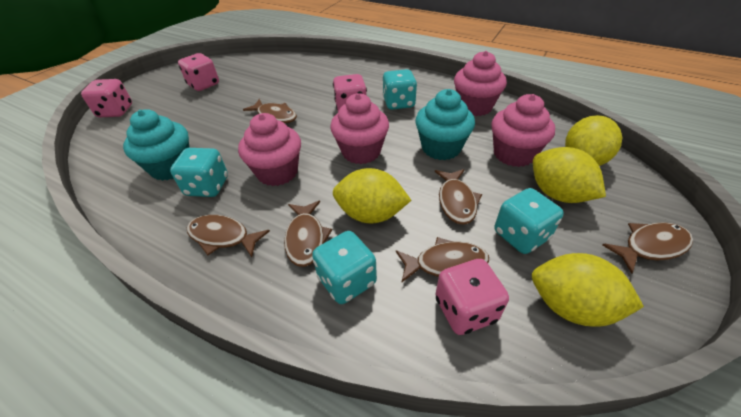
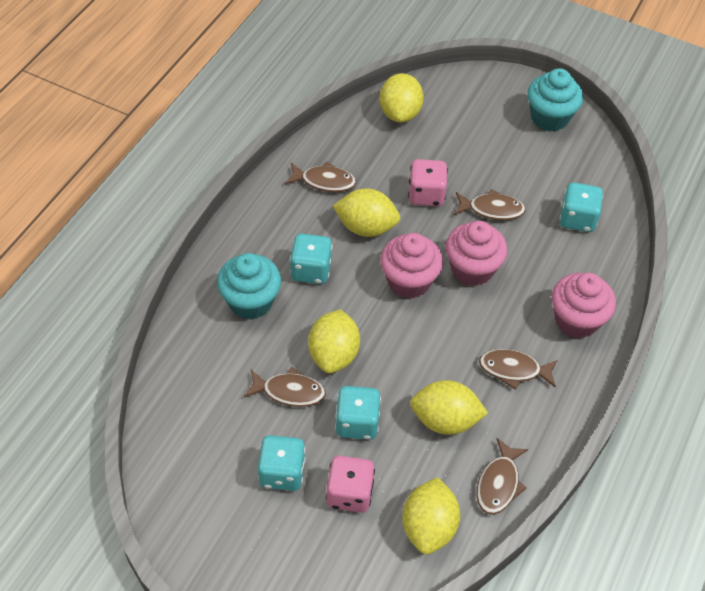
brown fish: [187,215,270,257] [243,99,297,123] [284,201,332,267] [396,237,489,282] [435,169,482,225] [602,222,693,274] = 6 -> [244,367,326,407] [285,161,356,192] [454,189,526,220] [477,438,529,515] [479,349,558,390] = 5
pink cupcake: [238,113,301,186] [330,93,389,164] [454,51,507,116] [491,94,555,167] = 4 -> [380,233,443,299] [445,221,508,286] [552,273,616,338] = 3
pink dice: [81,79,132,117] [178,53,219,91] [333,74,367,112] [435,259,509,335] = 4 -> [326,456,375,513] [408,159,448,206] = 2
yellow lemon: [333,168,411,224] [532,253,644,327] [533,147,606,203] [565,115,622,166] = 4 -> [308,309,360,373] [333,188,400,237] [380,73,424,123] [402,477,460,554] [410,380,488,435] = 5

